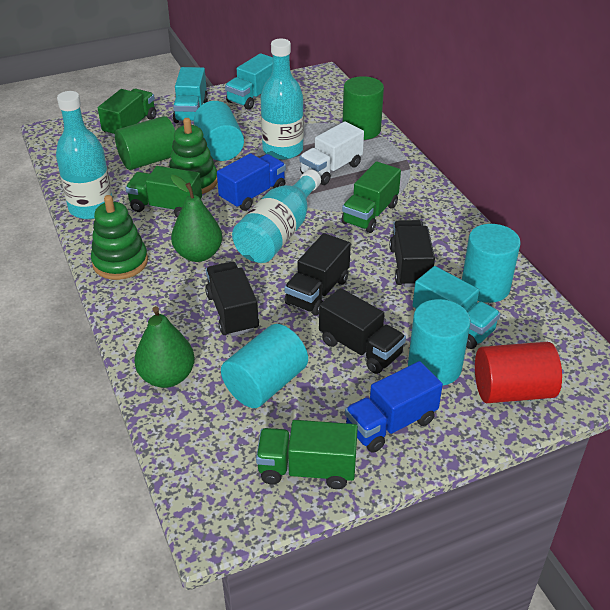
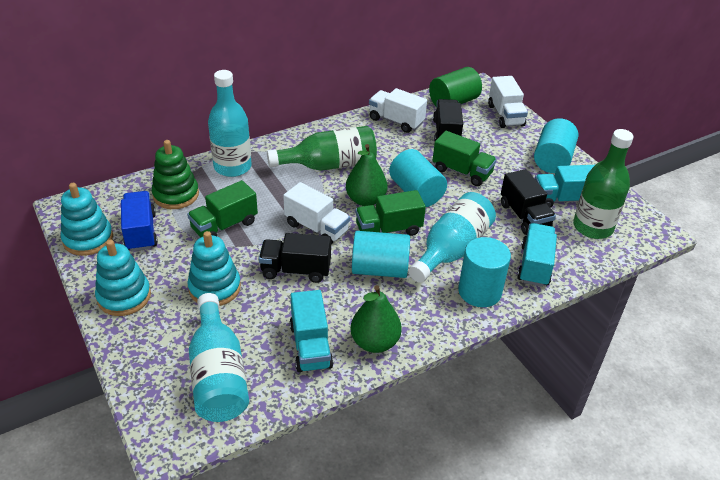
black truck: [205,262,259,336] [284,233,351,315] [319,288,406,374] [389,220,435,287] = 4 -> [259,233,331,283] [433,99,463,141] [501,169,556,235] = 3
blue truck: [217,153,286,211] [345,361,443,452] = 2 -> [121,191,158,252] = 1
green bottle: none = 0 -> [267,126,377,171] [573,129,634,239] = 2
green cylinder: [115,116,175,170] [342,76,384,140] = 2 -> [429,67,482,107] = 1
green stacking toy: [91,195,148,280] [169,118,217,194] = 2 -> [152,140,199,209] = 1
green truck: [98,88,156,137] [126,166,202,218] [256,420,358,489] [341,161,401,233] = 4 -> [187,180,258,237] [355,190,426,236] [432,131,497,186] = 3
red cylinder: [475,342,562,403] = 1 -> none = 0
turquoise stacking toy: none = 0 -> [61,183,113,256] [95,240,151,316] [187,231,241,306] = 3
white truck: [299,121,364,185] = 1 -> [283,182,350,245] [369,88,427,133] [488,76,528,128] = 3

